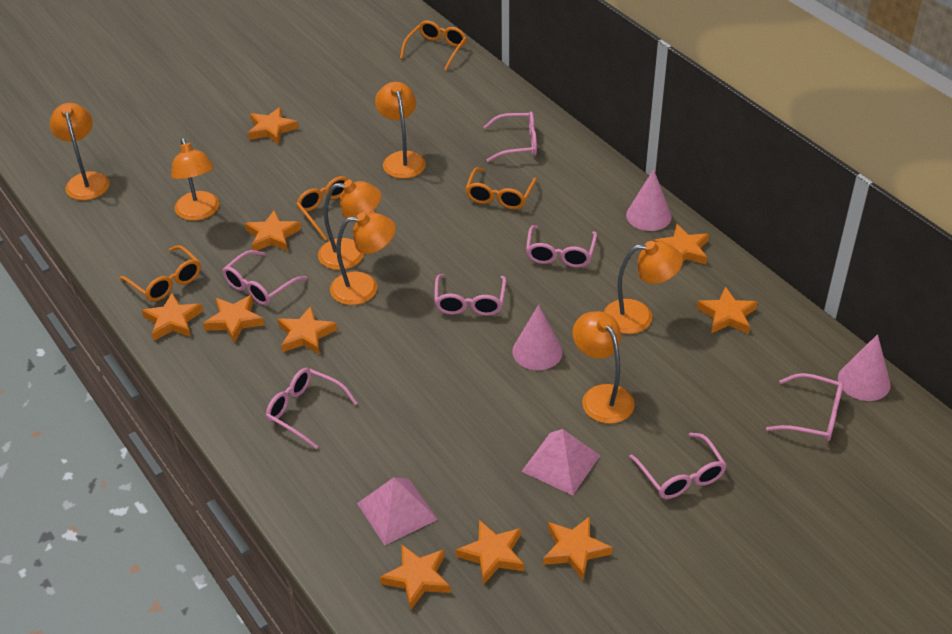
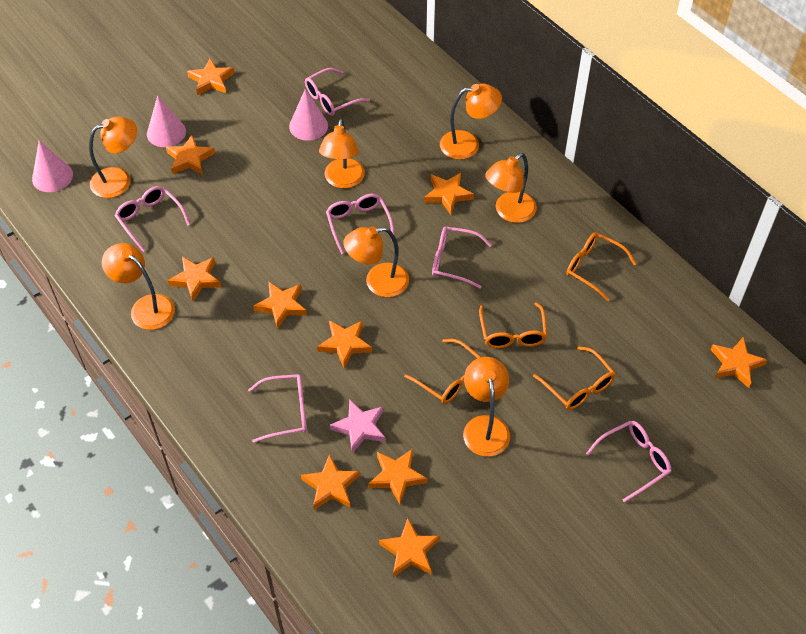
pink glasses: [222,250,308,305] [266,368,357,449] [434,274,506,316] [484,112,537,162] [526,225,597,267] [629,432,727,499] [766,373,843,441] = 7 -> [115,186,190,252] [248,374,307,443] [305,68,370,116] [326,194,394,254] [432,226,492,289] [586,421,671,503] = 6
pink pyramid: [357,477,438,545] [521,429,600,495] = 2 -> none = 0
pink star: none = 0 -> [330,399,385,453] = 1

